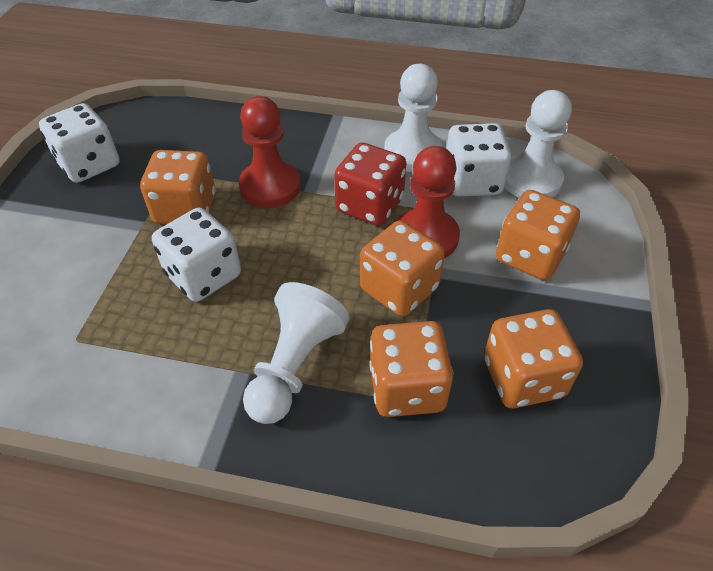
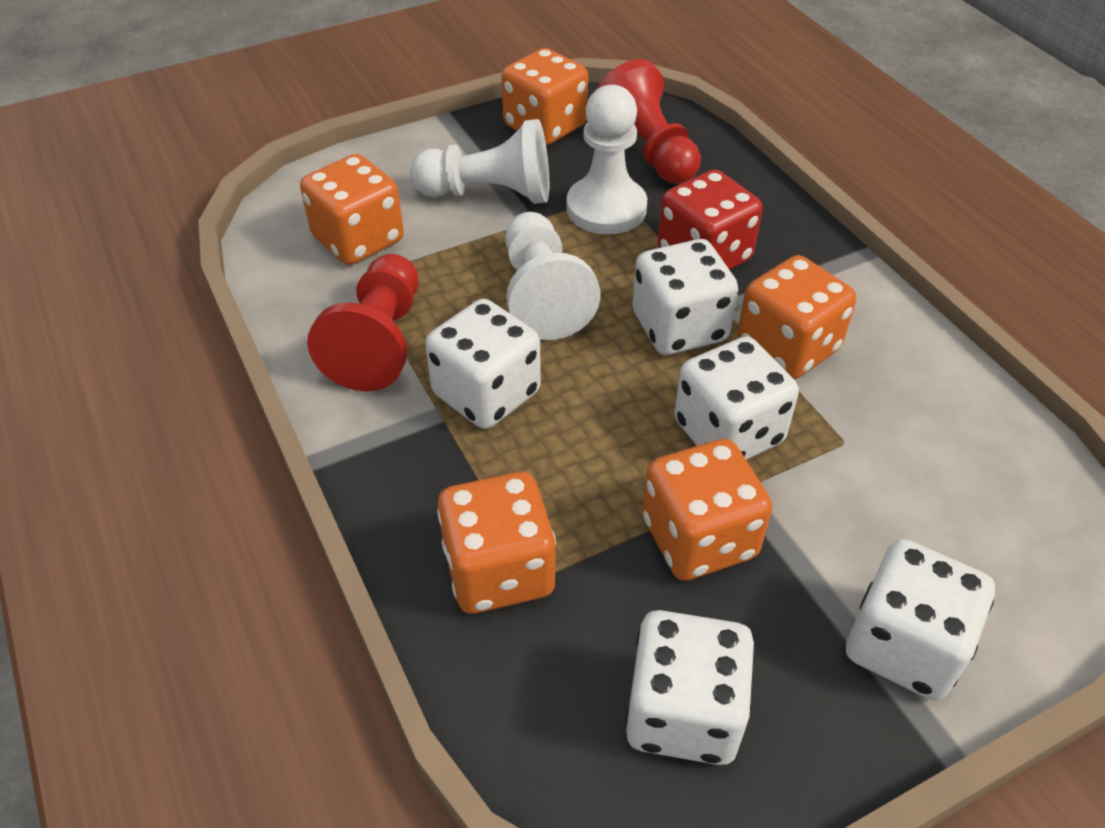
white dice: [39,103,120,183] [152,208,241,302] [447,123,512,197] = 3 -> [425,299,541,429] [625,610,755,765] [632,239,738,355] [674,336,799,460] [846,539,995,700] = 5

